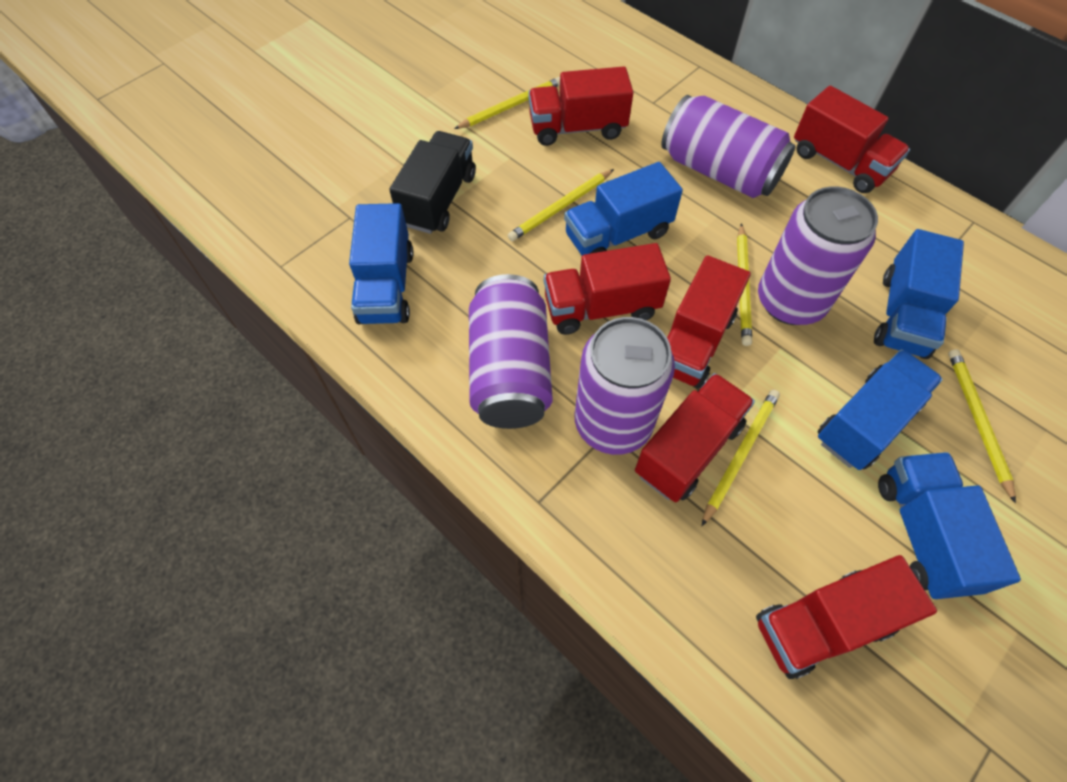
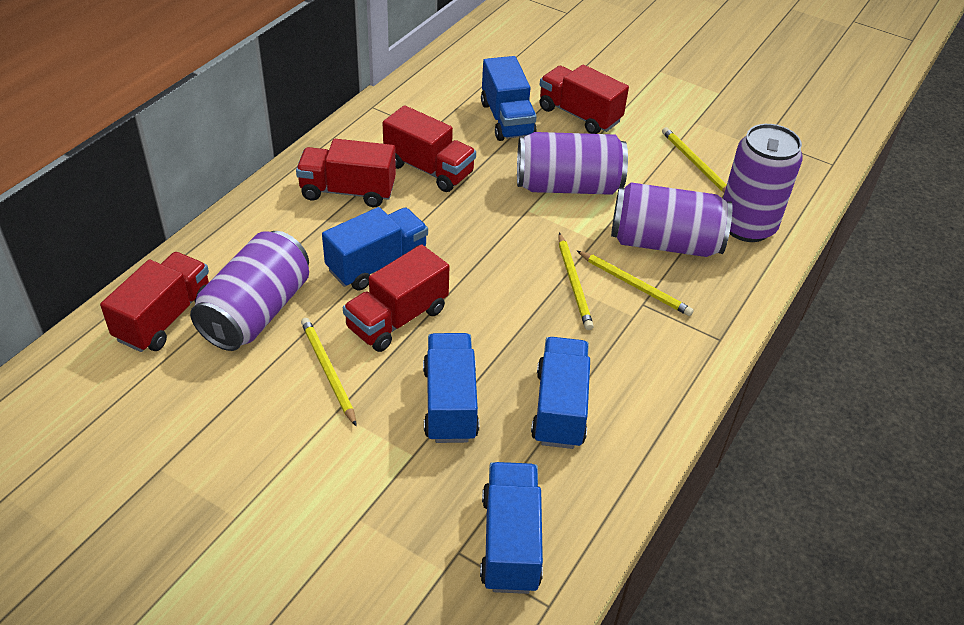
black truck: [389,131,476,234] = 1 -> none = 0
red truck: [528,66,634,146] [544,243,671,335] [635,373,755,502] [667,255,751,389] [756,555,937,679] [794,86,910,193] = 6 -> [100,252,209,352] [296,139,396,207] [343,244,449,352] [383,105,476,192] [540,65,629,134] = 5
yellow pencil: [454,77,560,129] [508,169,614,241] [702,390,780,526] [737,223,752,346] [948,349,1016,503] = 5 -> [301,318,357,426] [559,233,594,330] [577,251,694,316] [662,127,727,193] = 4

